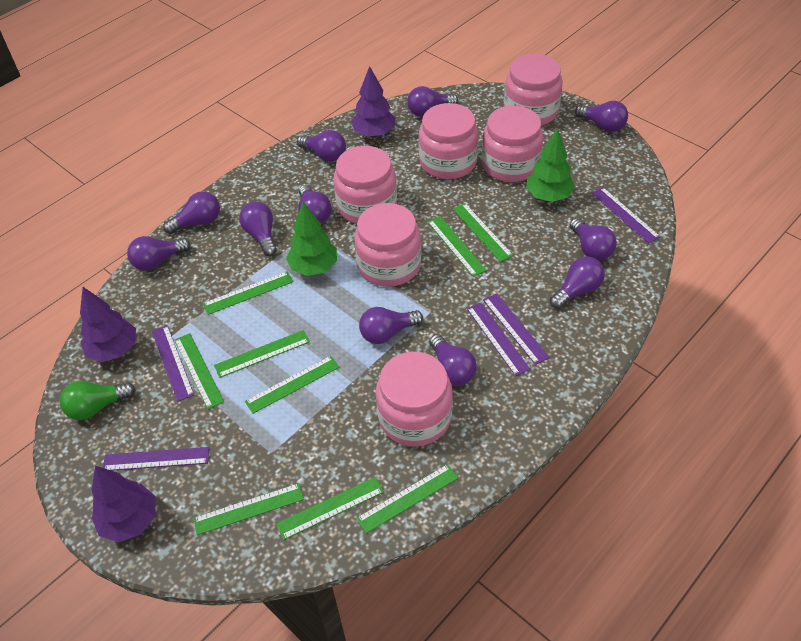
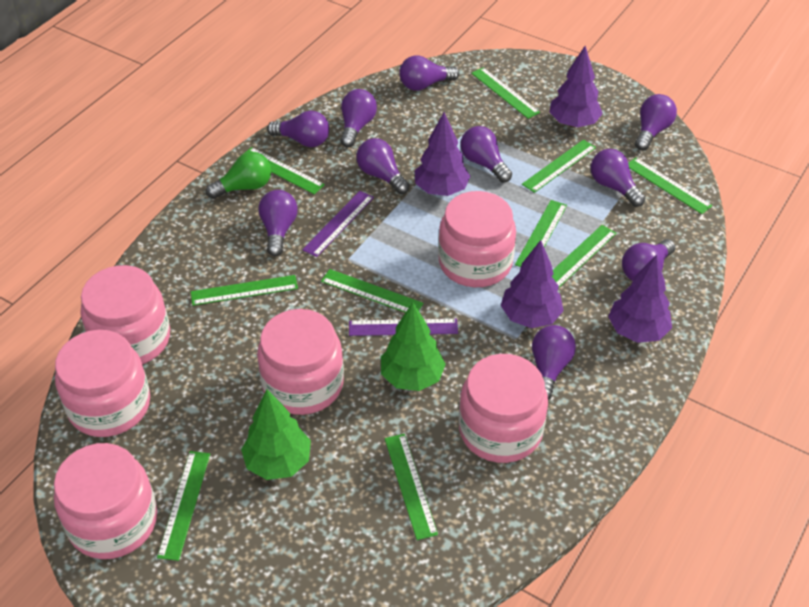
green ruler: [174,333,224,409] [193,483,304,535] [203,271,293,315] [214,330,310,378] [245,356,339,414] [276,477,384,540] [356,464,458,533] [428,216,487,277] [453,203,513,262] = 9 -> [157,451,210,561] [191,275,298,306] [245,147,325,194] [321,269,423,313] [385,434,438,540] [471,67,540,119] [515,200,567,267] [522,140,596,193] [552,225,616,287] [628,158,713,214] = 10
purple light bulb: [127,236,190,271] [163,191,220,234] [239,202,277,256] [297,130,346,162] [298,185,332,224] [359,307,423,344] [407,86,458,117] [429,334,477,386] [550,257,605,309] [570,218,616,261] [575,101,628,132] = 11 -> [258,190,298,256] [267,111,329,147] [340,89,377,147] [356,138,410,194] [399,55,459,91] [460,126,512,183] [532,325,576,400] [591,149,645,207] [622,239,676,281] [635,94,677,151] = 10
purple ruler: [103,447,209,471] [152,325,194,402] [467,303,530,376] [483,293,550,365] [592,187,660,243] = 5 -> [302,191,374,257] [349,319,458,336] = 2
purple tree: [80,287,136,362] [91,466,156,542] [351,66,396,137] = 3 -> [415,112,471,196] [501,240,564,328] [549,46,603,128] [608,254,672,343] = 4

